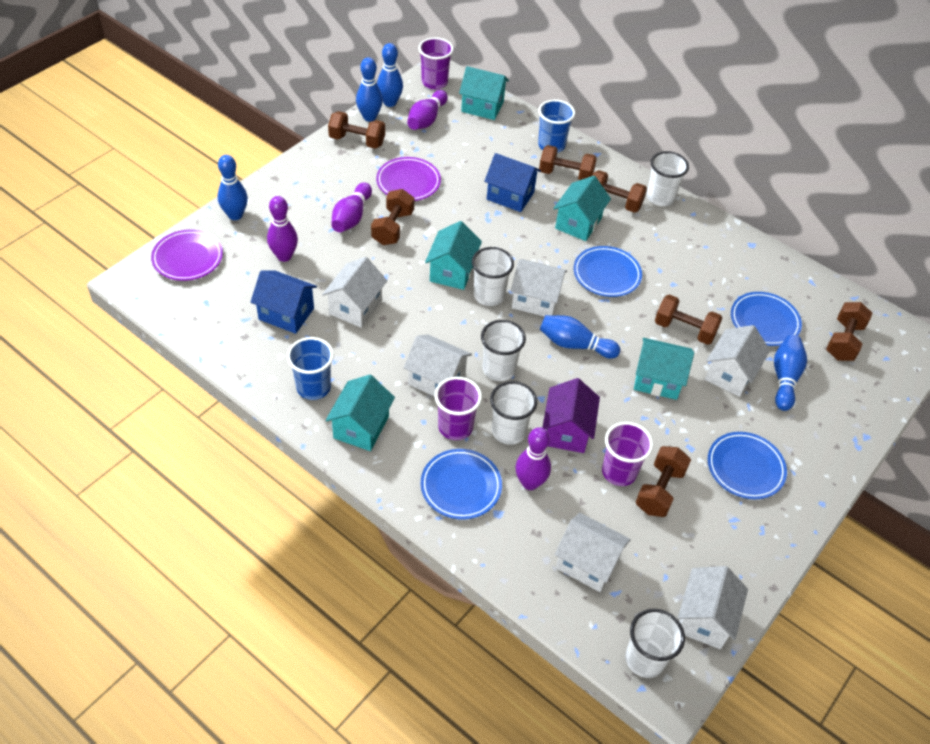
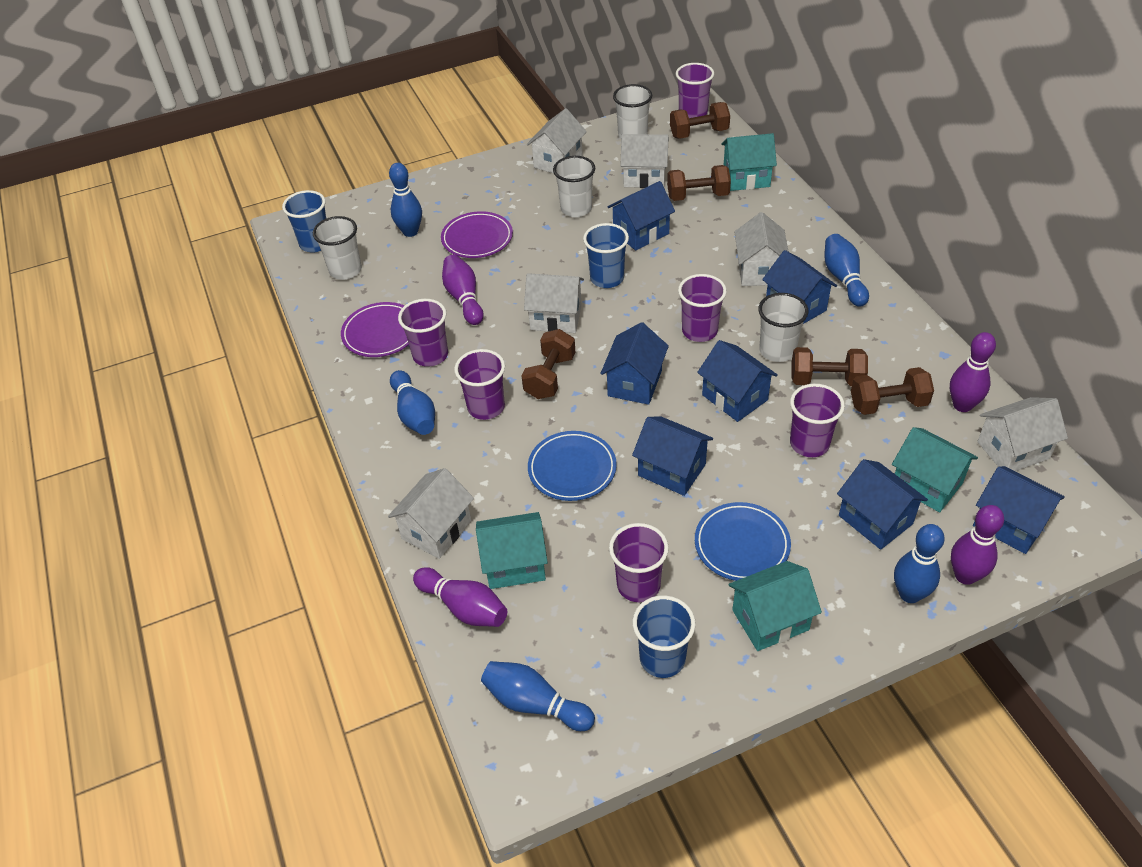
blue cup: [287,337,334,400] [538,100,575,153] = 2 -> [282,190,326,253] [583,223,629,288] [632,595,696,678] = 3
blue house: [250,270,317,334] [484,153,541,212] = 2 -> [600,322,669,405] [608,181,675,251] [632,416,713,496] [697,340,778,422] [762,250,837,324] [837,459,928,550] [973,466,1065,554] = 7
blue plate: [421,449,502,519] [574,246,642,297] [708,432,787,499] [731,292,802,346] = 4 -> [528,431,617,501] [695,502,791,581] = 2
brown dumbbell: [328,111,385,149] [371,189,414,245] [539,145,597,180] [592,170,647,213] [635,446,691,517] [655,294,722,345] [826,302,872,361] = 7 -> [521,329,576,399] [667,165,731,201] [670,102,730,139] [791,347,868,387] [851,367,934,415] = 5
purple cup: [418,37,454,90] [435,377,482,440] [602,422,653,486] = 3 -> [398,299,448,367] [454,349,505,420] [609,523,669,602] [676,63,714,118] [678,274,727,342] [790,384,845,457] = 6
purple house: [542,378,600,453] = 1 -> none = 0
turquoise house: [326,375,395,451] [425,221,482,290] [459,66,509,120] [553,176,611,241] [634,338,694,400] = 5 -> [476,512,548,589] [721,133,777,191] [729,561,822,651] [892,427,978,512] = 4
white cup: [472,247,514,306] [481,320,526,381] [490,381,537,445] [626,608,685,678] [647,151,689,206] = 5 -> [313,216,362,280] [553,156,595,217] [613,84,652,139] [758,293,808,362] = 4

